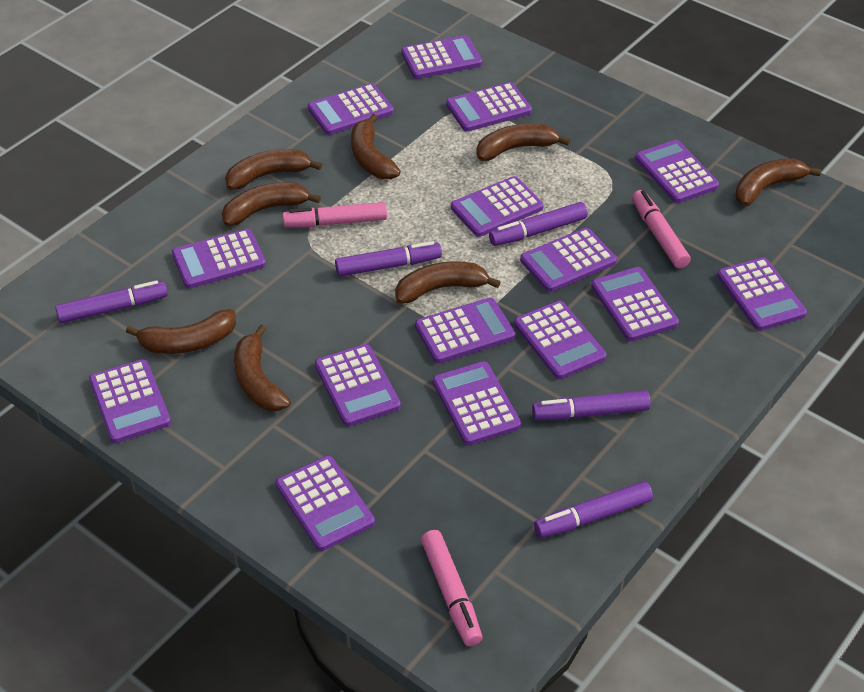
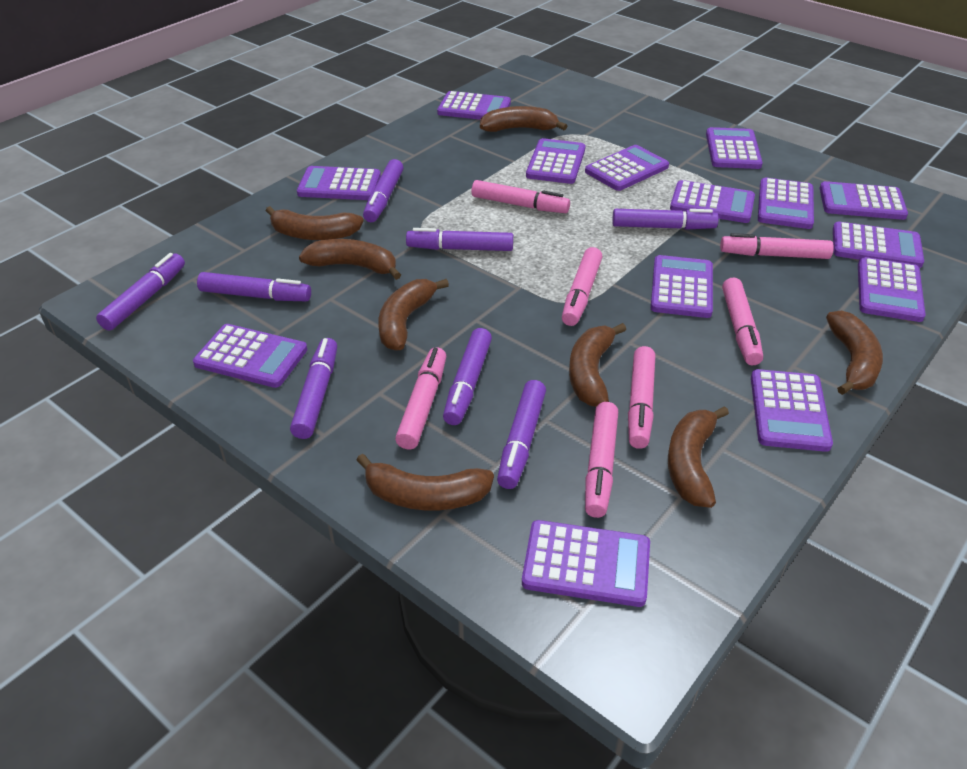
pink marker: [283,202,387,227] [421,530,483,646] [632,190,691,268] = 3 -> [395,347,446,449] [471,180,570,213] [562,247,602,326] [585,402,618,518] [628,346,655,449] [720,233,834,259] [722,277,763,366] = 7
purple calculator: [89,359,171,443] [172,229,266,289] [276,456,375,551] [308,83,394,135] [315,344,401,426] [401,35,482,79] [415,298,515,363] [433,361,521,445] [446,82,532,132] [451,176,543,237] [514,301,607,379] [520,228,617,292] [591,267,679,341] [635,140,719,203] [717,257,807,331] = 15 -> [193,324,307,388] [297,166,381,200] [437,91,511,120] [522,520,650,607] [526,138,585,184] [585,145,669,191] [651,255,713,318] [670,180,755,223] [706,127,763,169] [751,369,833,452] [758,177,814,229] [819,181,908,220] [833,221,924,268] [858,257,926,322] = 14
purple marker: [55,280,168,323] [335,241,442,277] [489,202,588,246] [532,390,651,420] [534,481,653,538] = 5 -> [96,253,185,330] [197,272,311,301] [290,338,337,439] [363,159,403,222] [406,228,513,251] [443,328,492,425] [497,380,546,489] [612,209,719,230] = 8

